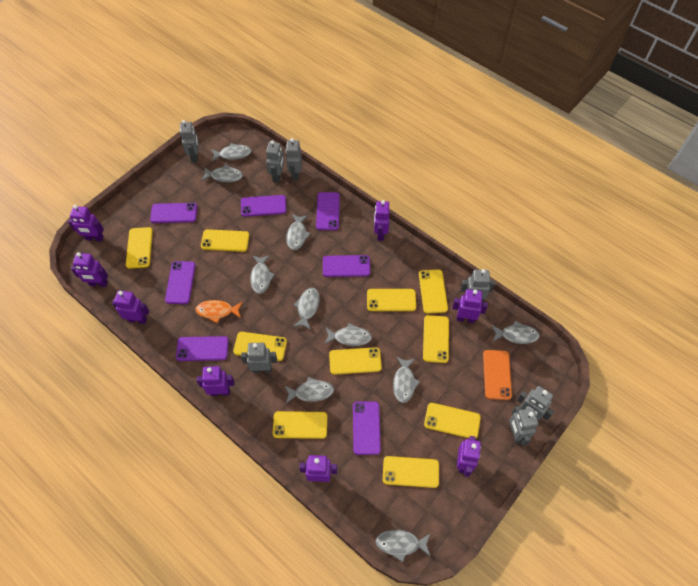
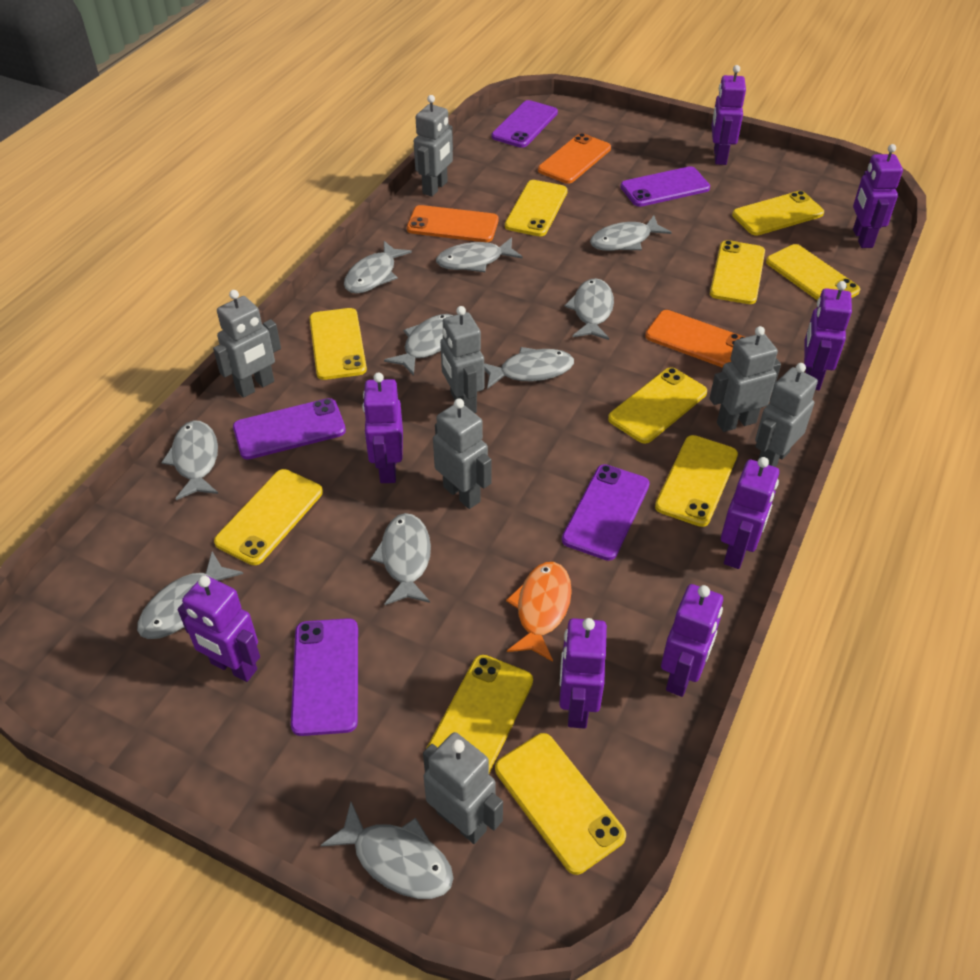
orange phone: [483,350,512,400] = 1 -> [407,205,499,242] [538,133,611,184] [645,310,745,368] = 3
purple phone: [150,203,197,223] [165,261,195,304] [176,336,229,361] [241,195,286,217] [316,192,340,230] [323,255,370,277] [353,401,381,455] = 7 -> [233,398,346,460] [291,618,358,736] [492,100,558,148] [562,464,650,561] [620,166,710,207] = 5

